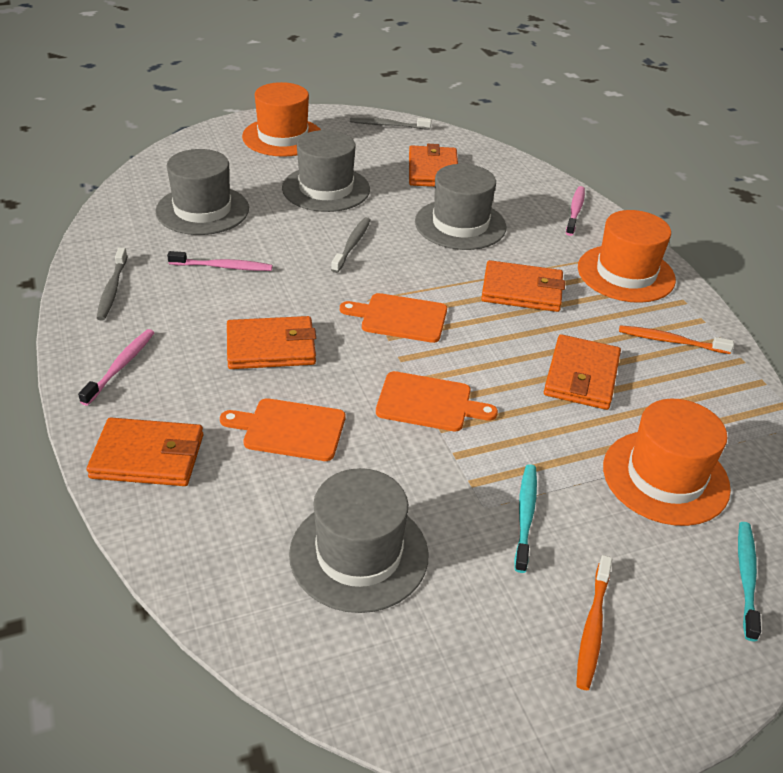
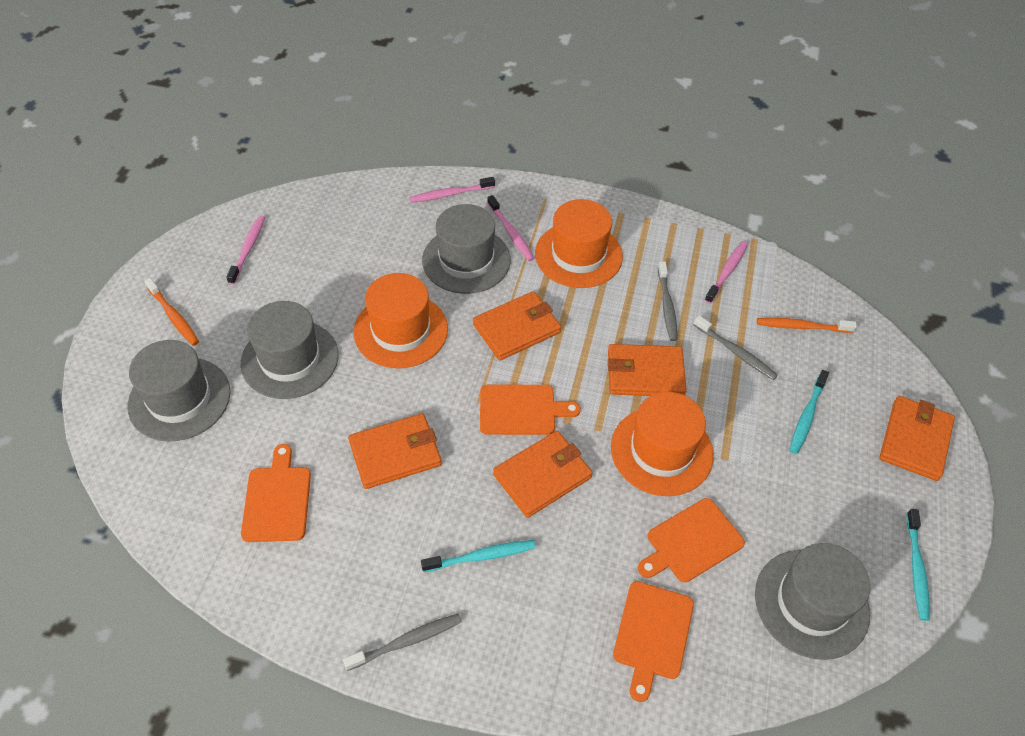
orange cutting board: [220,398,345,461] [340,293,447,343] [376,371,498,431] = 3 -> [241,444,311,542] [480,385,581,435] [613,581,694,702] [638,498,745,582] = 4
pink toothbrush: [78,329,155,406] [167,251,273,271] [566,186,585,236] = 3 -> [226,215,265,285] [410,177,495,203] [487,195,534,261] [705,241,748,304] = 4
turquoise toothbrush: [515,464,537,573] [738,522,761,641] = 2 -> [421,540,536,572] [789,370,829,454] [906,509,930,621] = 3

